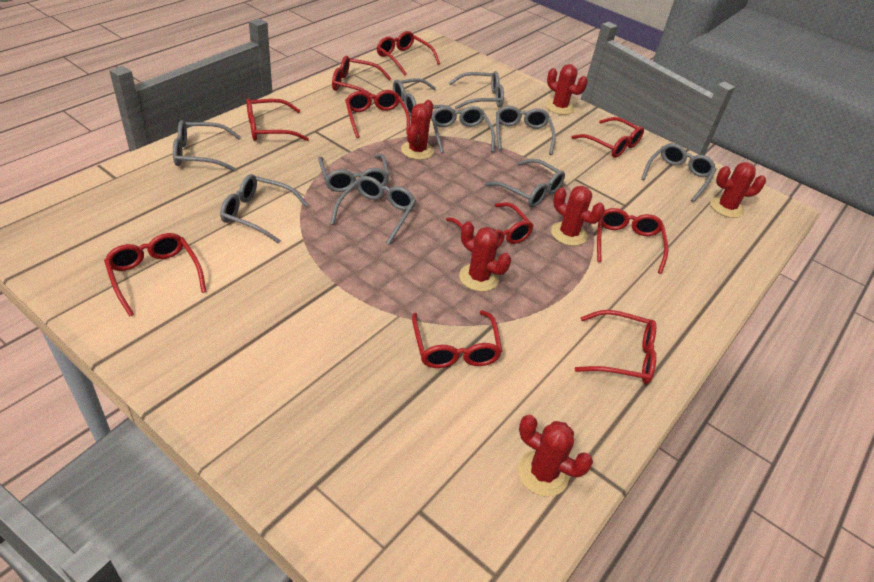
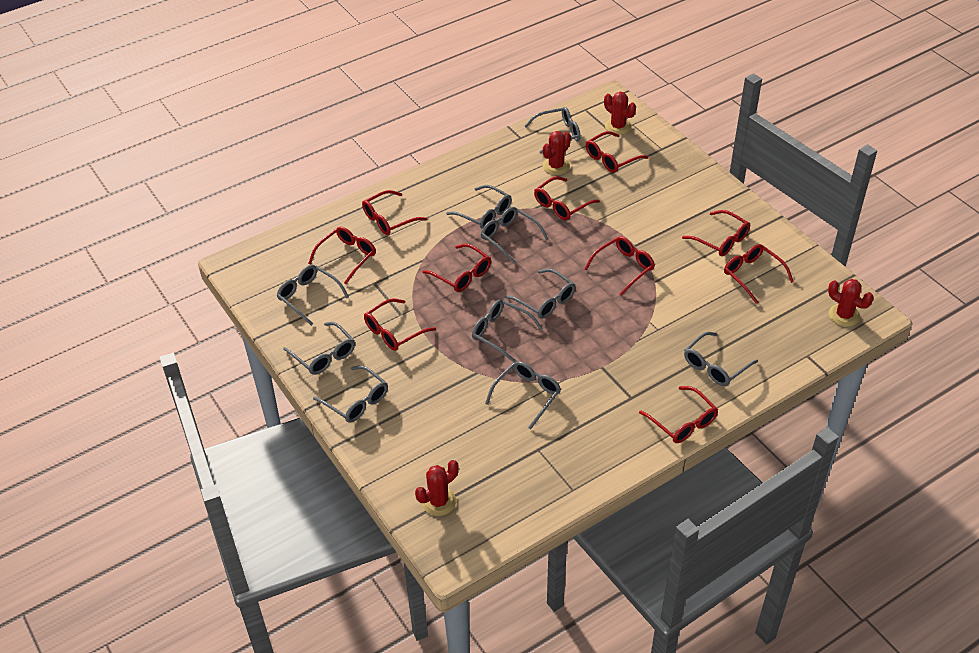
red cactus: [401,100,434,160] [459,221,511,292] [518,415,593,497] [546,64,588,115] [551,186,605,246] [710,162,766,218] = 6 -> [415,460,459,516] [543,131,571,175] [604,92,636,135] [828,279,874,327] = 4

